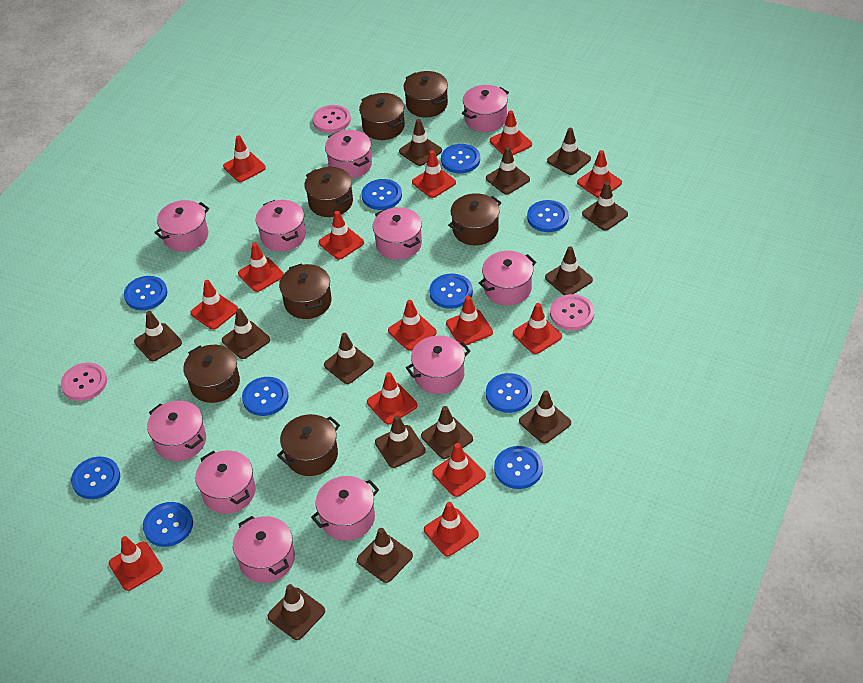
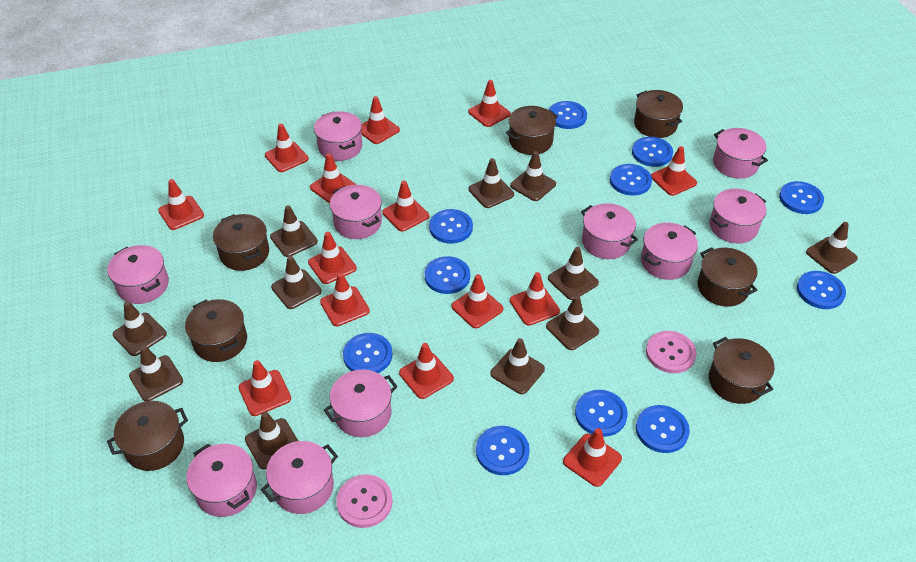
blue button: [71,457,120,499] [124,276,167,310] [143,502,193,547] [242,377,289,416] [362,179,402,210] [429,273,473,309] [441,144,480,173] [486,373,532,413] [494,446,543,489] [527,200,569,232] = 10 -> [343,333,393,373] [425,256,470,294] [429,209,473,244] [476,426,530,475] [549,101,587,129] [575,390,628,437] [610,164,652,196] [632,137,673,167] [636,405,690,453] [779,181,824,214] [797,271,846,309] = 11
brown traffic cone: [134,311,182,361] [222,308,270,359] [268,584,325,640] [324,333,374,384] [357,528,413,583] [375,415,426,468] [399,119,442,166] [421,406,473,459] [486,147,530,195] [519,390,571,444] [545,246,593,295] [547,128,591,175] [582,182,628,231] = 13 -> [113,301,167,356] [129,346,183,402] [245,412,298,469] [270,205,318,257] [271,256,322,309] [469,158,514,208] [490,338,545,394] [510,151,556,201] [546,296,599,350] [548,247,599,300] [806,222,858,274] = 11
pink button: [61,363,107,401] [313,105,351,133] [550,294,594,331] = 3 -> [336,474,393,528] [646,331,697,373] = 2
pink pot: [147,401,206,461] [154,200,209,252] [195,451,256,514] [233,516,295,583] [256,200,306,252] [311,476,379,541] [325,130,372,179] [373,207,422,260] [406,336,471,394] [462,85,509,132] [479,251,536,305] = 11 -> [107,245,169,304] [187,443,257,517] [261,441,338,514] [314,111,362,161] [324,369,398,437] [330,185,382,239] [581,203,638,259] [641,222,698,280] [710,189,766,243] [713,128,768,179] = 10

